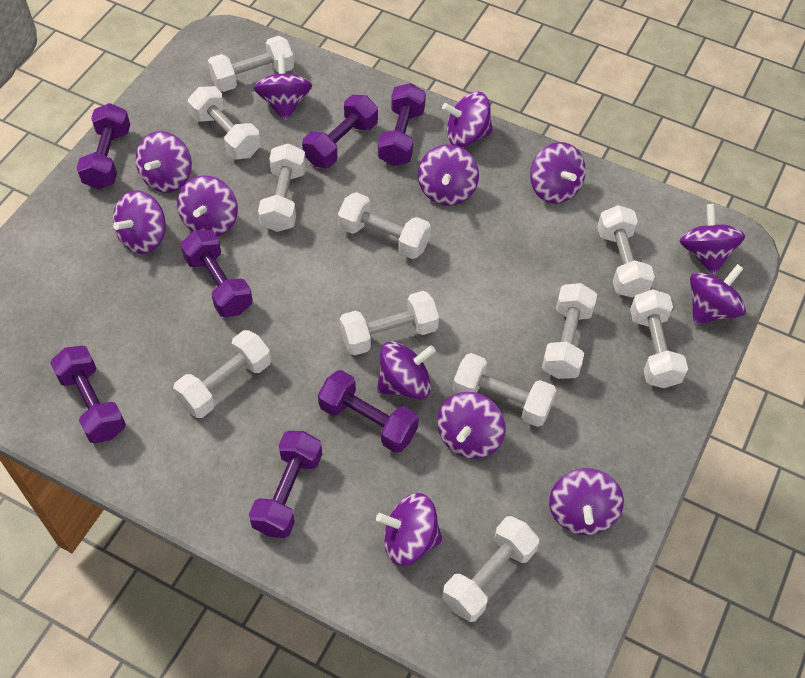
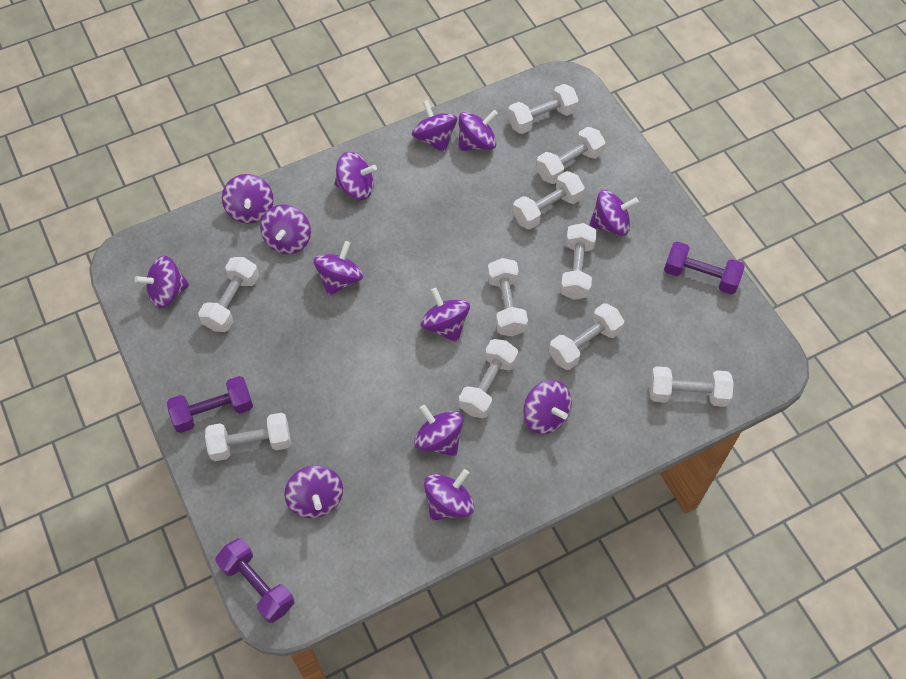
purple dumbbell: [50,346,126,443] [77,103,130,189] [181,230,253,317] [249,431,322,538] [302,95,378,168] [318,370,419,453] [378,83,426,166] = 7 -> [167,376,253,433] [215,538,295,623] [664,241,745,294] = 3
white dumbbell: [173,330,271,418] [188,86,261,159] [208,36,294,92] [258,143,306,232] [338,192,431,259] [340,291,439,355] [442,516,539,622] [453,353,557,427] [542,283,597,379] [597,205,655,298] [630,289,688,388] = 11 -> [198,257,259,332] [205,413,291,461] [459,339,518,418] [488,258,528,337] [508,84,579,134] [513,171,585,230] [536,127,606,184] [549,303,624,370] [560,223,597,300] [649,366,734,407] = 10

